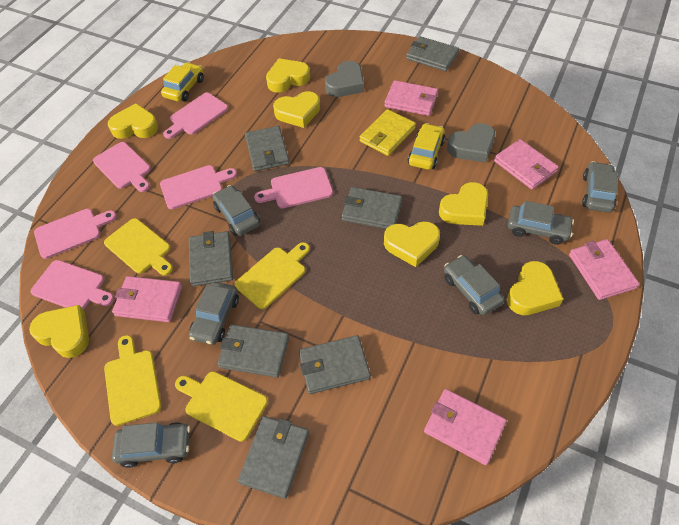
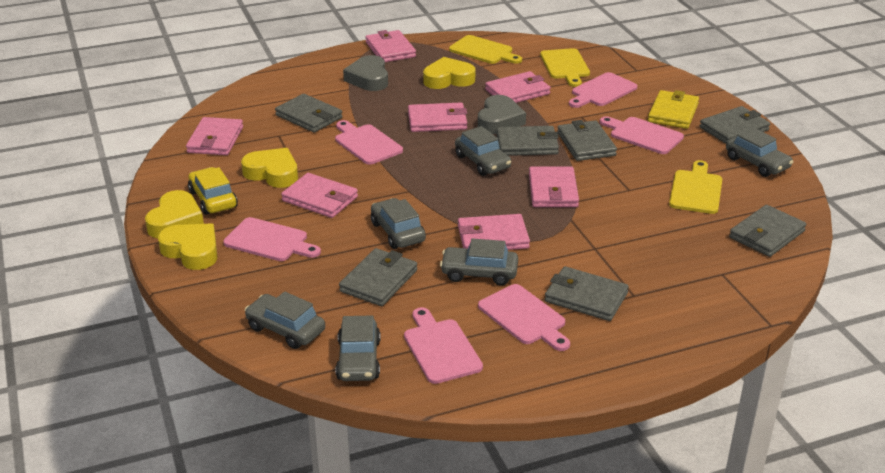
pink wallet: [112,276,182,322] [384,80,438,116] [424,389,507,465] [494,139,559,190] [569,239,639,300] = 5 -> [186,117,243,155] [281,173,358,218] [365,30,416,62] [408,102,467,132] [458,214,530,250] [485,71,551,103] [529,167,579,207] = 7
yellow car: [161,62,204,102] [408,123,445,170] = 2 -> [188,167,238,215] = 1
yellow cutting board: [104,218,173,276] [104,335,162,426] [175,371,268,442] [235,242,310,309] = 4 -> [449,35,522,64] [540,48,590,87] [669,160,722,214] = 3
yellow heart: [29,305,89,358] [108,103,158,139] [266,59,310,93] [273,91,320,128] [384,221,440,267] [439,182,488,226] [507,261,563,315] = 7 -> [145,190,204,238] [158,223,217,270] [241,148,298,188] [423,57,475,89] = 4

